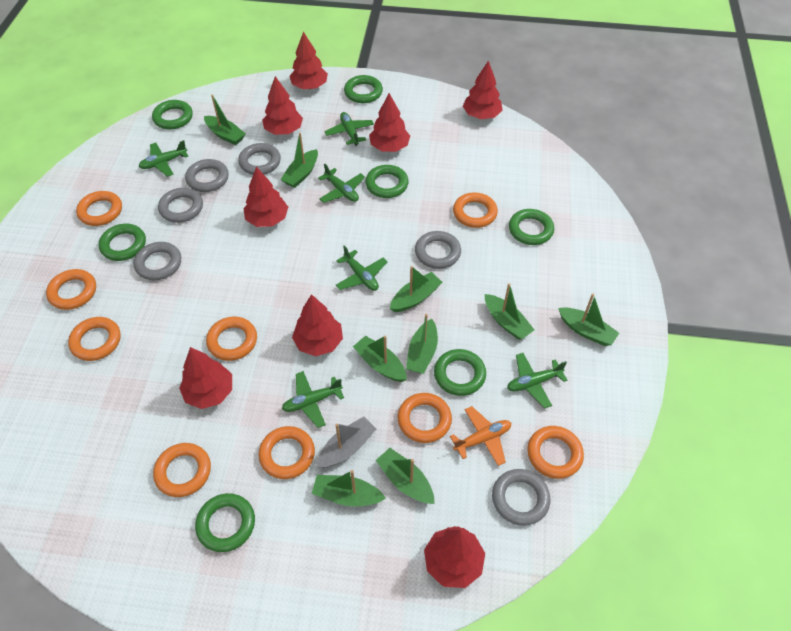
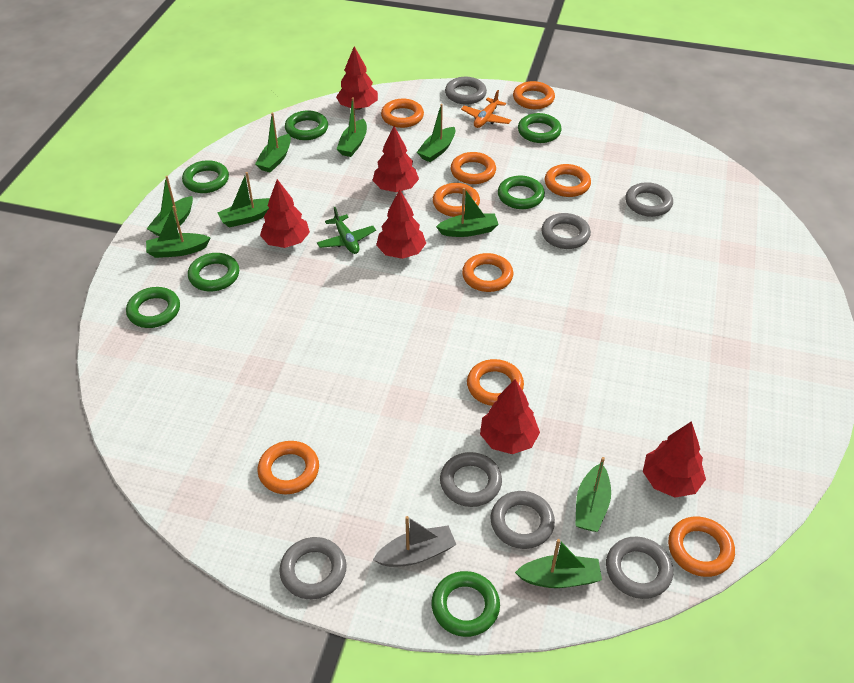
green plane: [139,140,188,177] [282,371,344,428] [318,163,365,203] [325,112,374,146] [336,245,387,291] [507,353,568,408] = 6 -> [317,207,376,254] = 1
grey ring: [134,242,181,280] [158,188,203,223] [185,159,229,192] [238,143,281,175] [415,231,461,269] [492,469,550,526] = 6 -> [279,537,347,599] [440,452,502,507] [445,77,487,104] [491,491,555,549] [541,213,591,249] [606,537,673,599] [625,182,673,217] = 7
red tree: [179,347,232,409] [243,167,288,227] [262,76,303,135] [289,32,328,89] [292,294,343,356] [369,93,410,152] [424,526,485,588] [463,61,502,119] = 8 -> [260,179,310,248] [336,46,378,110] [372,126,419,192] [376,189,426,259] [480,379,540,454] [643,421,706,498] = 6

